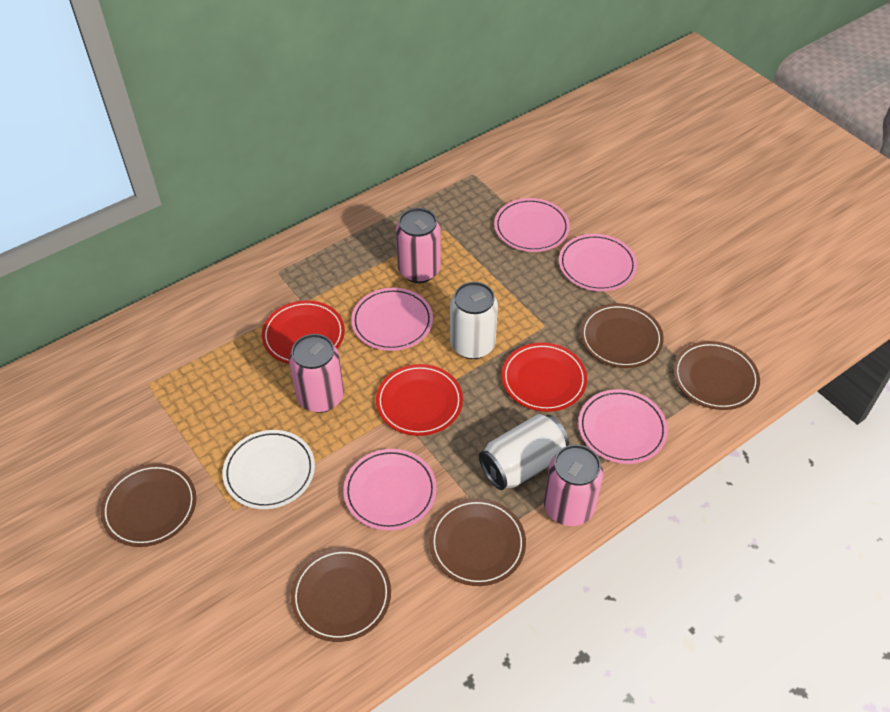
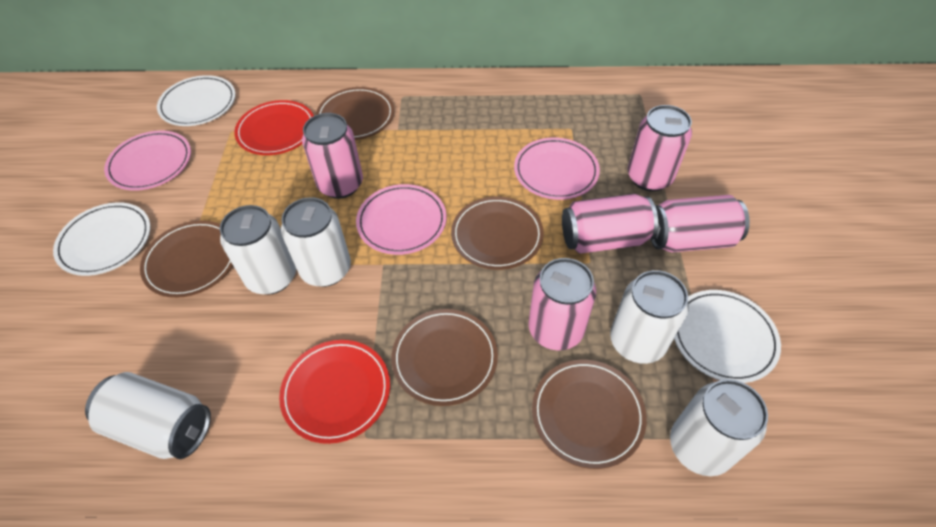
pink can: [289,334,344,413] [396,208,441,283] [544,444,603,526] = 3 -> [302,113,363,199] [528,258,596,350] [562,194,658,254] [628,105,692,191] [651,195,750,252] = 5
pink plate: [344,449,437,531] [351,288,433,351] [494,198,570,252] [559,234,637,291] [578,389,668,464] = 5 -> [104,130,191,191] [356,184,447,255] [514,137,600,200] = 3
red plate: [262,300,345,364] [376,364,463,436] [502,342,587,412] = 3 -> [234,100,314,155] [279,340,390,444] = 2
white can: [450,282,498,359] [479,414,569,490] = 2 -> [85,372,211,459] [220,205,296,295] [281,197,351,287] [610,270,689,364] [670,379,768,476] = 5
white plate: [223,430,315,509] = 1 -> [53,202,151,276] [157,75,236,126] [674,290,781,383] = 3

